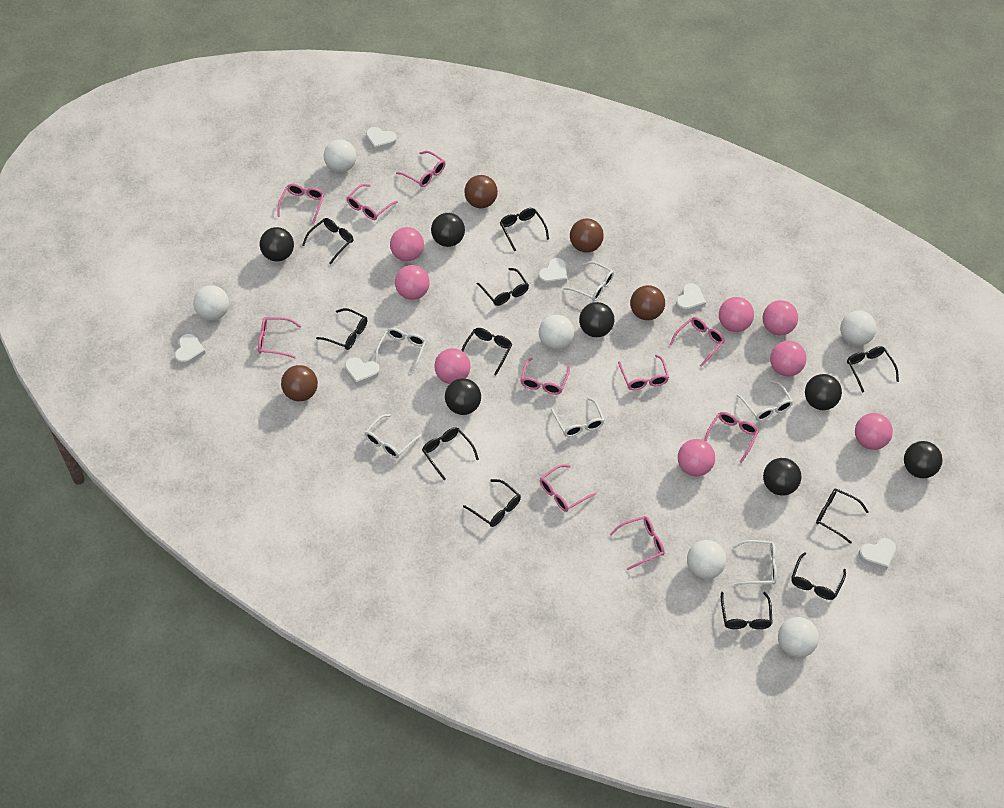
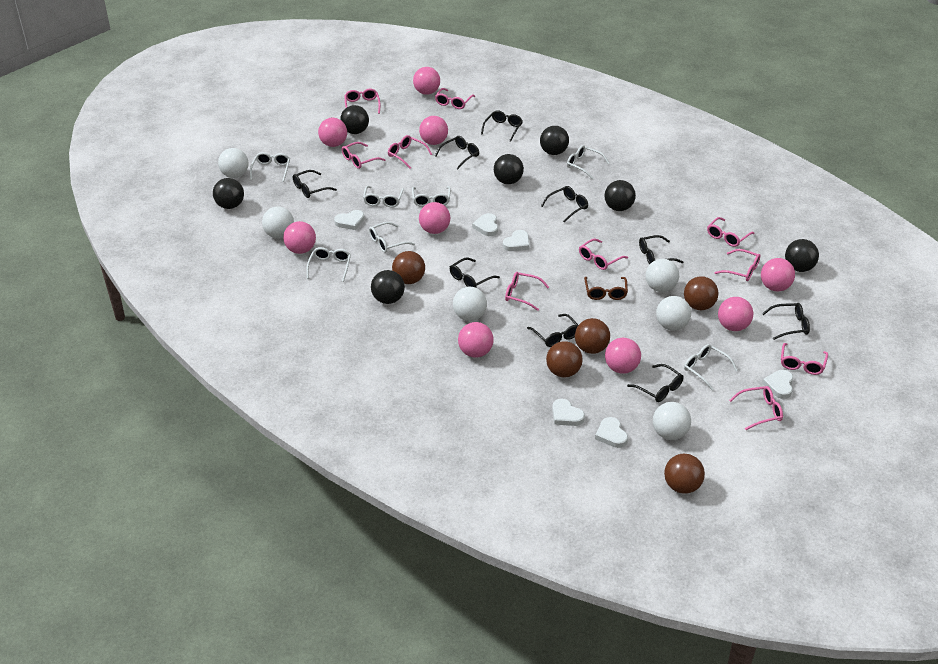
black glasses: [302,218,354,264] [316,308,367,350] [422,427,479,480] [461,328,512,375] [463,479,521,527] [477,268,529,306] [500,208,549,252] [721,592,772,629] [791,552,846,600] [816,488,869,544] [847,346,899,393] = 11 -> [293,170,337,198] [435,136,479,170] [450,258,500,288] [481,110,523,142] [527,314,578,347] [541,186,588,223] [627,364,683,402] [639,235,683,265] [762,303,810,340] = 9
brown ball: [281,365,318,401] [464,175,498,208] [570,218,604,253] [630,285,665,320] = 4 -> [392,251,425,284] [546,341,583,377] [575,318,610,354] [664,454,705,494] [684,276,719,310] = 5
brown glasses: none = 0 -> [584,277,628,300] = 1
pink ball: [390,227,424,262] [395,265,430,300] [434,348,471,384] [678,439,715,476] [719,297,754,332] [762,300,798,336] [770,341,807,377] [855,413,893,450] = 8 -> [283,221,316,254] [318,118,347,147] [413,67,440,95] [419,116,448,145] [419,202,450,234] [458,322,494,358] [605,338,641,374] [718,297,753,331] [761,258,795,291] = 9
white glasses: [365,414,422,458] [375,328,426,374] [551,397,605,437] [563,261,614,301] [732,540,777,585] [737,380,793,421] = 6 -> [250,152,290,182] [306,247,351,282] [363,186,404,207] [369,222,415,253] [412,186,451,207] [567,145,609,179] [684,344,738,391] = 7

